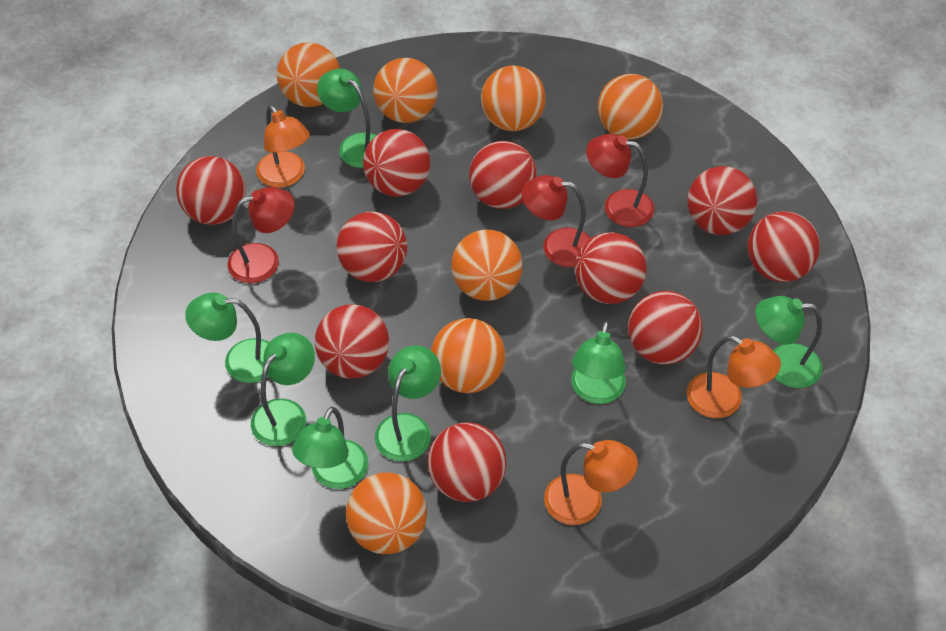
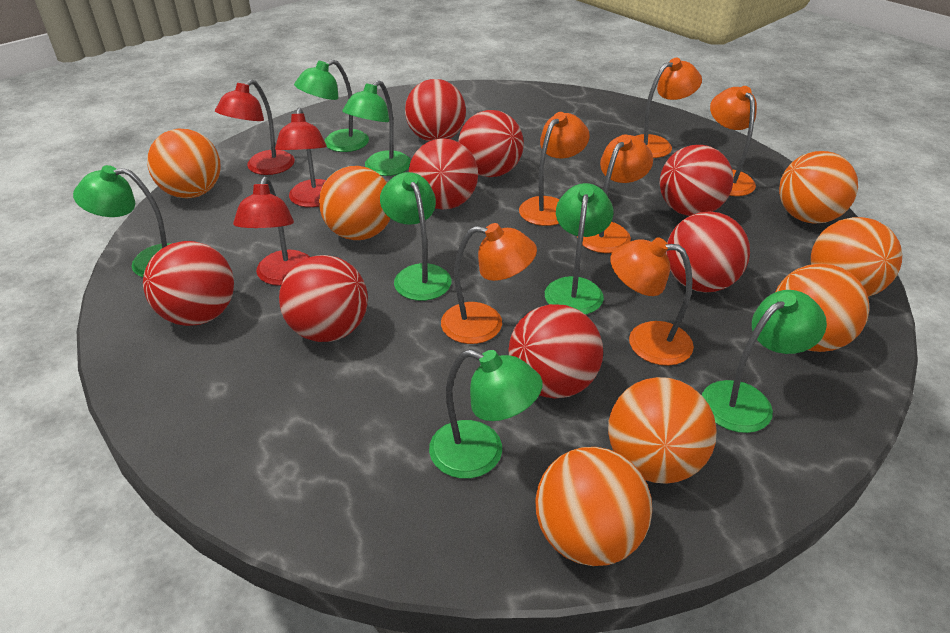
orange lamp: [256,105,310,188] [544,440,638,525] [687,336,781,418] = 3 -> [441,223,537,344] [519,112,590,226] [577,134,653,253] [610,238,694,366] [636,58,702,158] [710,86,757,196] = 6
red ball: [176,156,246,225] [315,304,389,379] [337,212,407,282] [363,129,430,196] [427,422,507,502] [469,141,537,209] [575,232,647,304] [628,291,703,364] [687,166,757,235] [748,211,820,282] = 10 -> [143,241,234,326] [279,255,368,342] [405,79,466,141] [409,138,478,209] [458,110,524,177] [509,304,603,399] [660,145,733,216] [666,211,750,292] = 8

